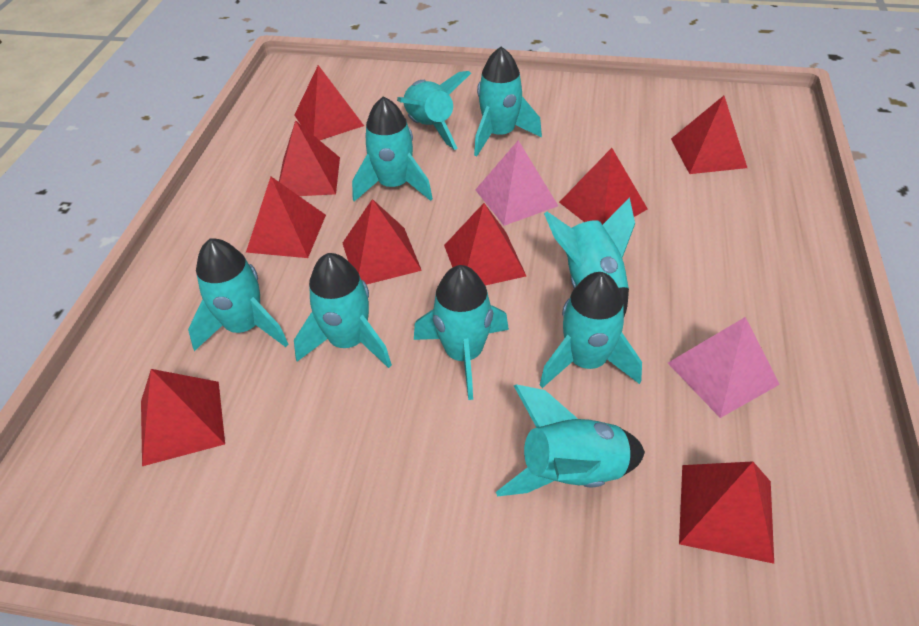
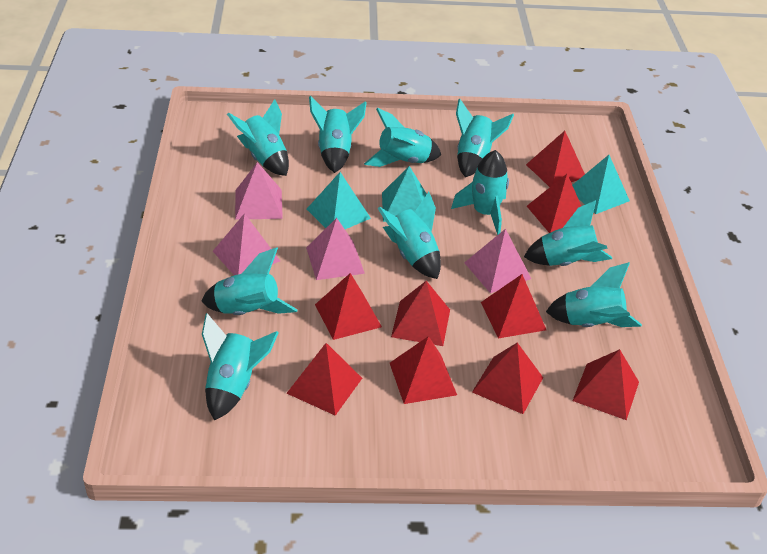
pink pyramid: [475,140,558,226] [668,317,780,418] = 2 -> [213,213,280,275] [235,162,283,220] [306,218,365,280] [464,229,531,293] = 4
turquoise pyramid: none = 0 -> [307,172,371,229] [382,166,427,222] [572,155,630,214] = 3
turquoise rocket: [188,238,288,351] [294,253,392,368] [352,97,433,202] [397,71,471,150] [414,265,509,400] [474,47,542,156] [496,384,645,496] [540,272,642,388] [544,197,635,316] = 9 -> [201,247,298,315] [202,313,279,420] [227,99,289,176] [309,96,367,173] [364,108,441,167] [377,192,441,279] [451,150,509,235] [456,99,514,177] [524,200,612,266] [546,262,642,327] = 10

